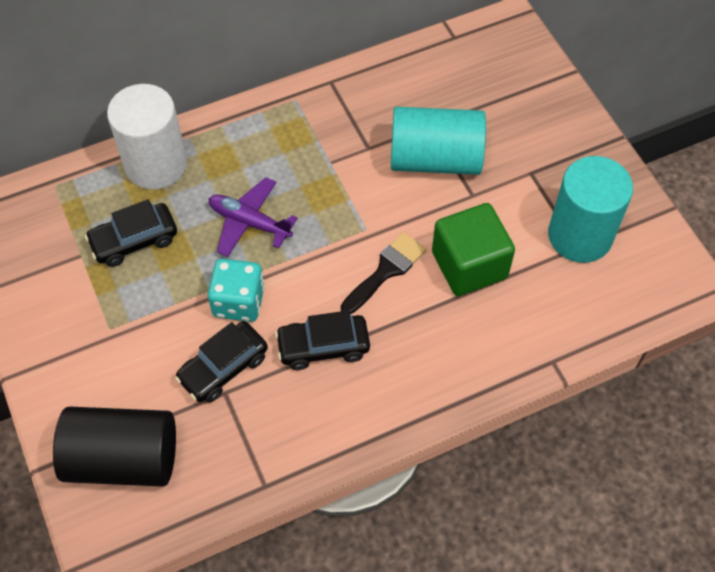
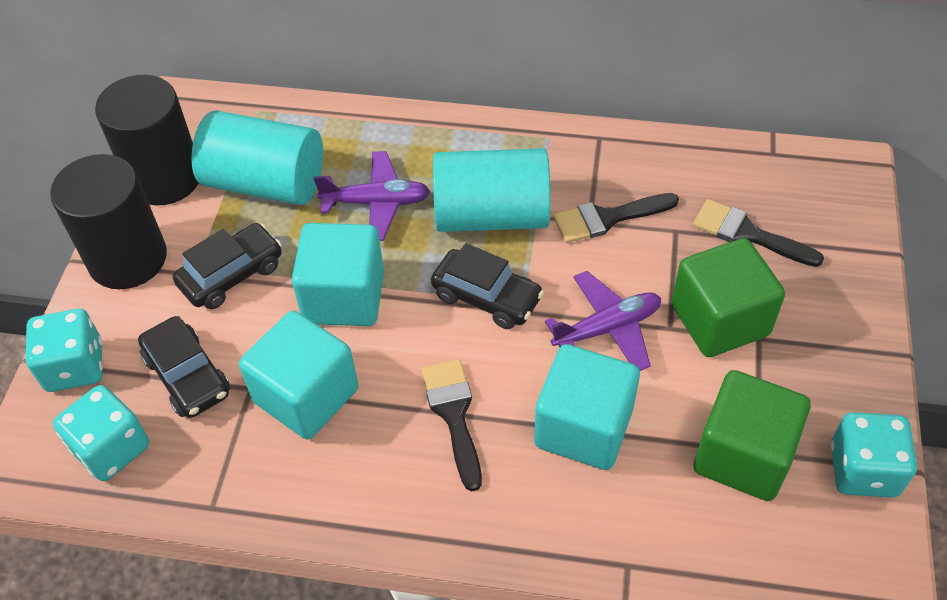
black brush: [341,232,426,314] = 1 -> [421,359,482,491] [553,193,679,243] [693,199,824,267] = 3
black cylinder: [53,407,176,487] = 1 -> [50,154,167,289] [95,75,199,206] = 2
green cube: [432,203,515,296] = 1 -> [671,238,785,357] [694,370,811,501] = 2
purple plane: [209,177,298,257] = 1 -> [314,151,431,241] [545,271,661,371] = 2
turquoise cube: none = 0 -> [239,311,358,439] [292,223,384,326] [534,344,640,470] = 3
turquoise dice: [208,259,265,322] = 1 -> [26,309,103,392] [53,385,149,481] [831,412,917,498] = 3
white cylinder: [107,84,187,190] = 1 -> none = 0

